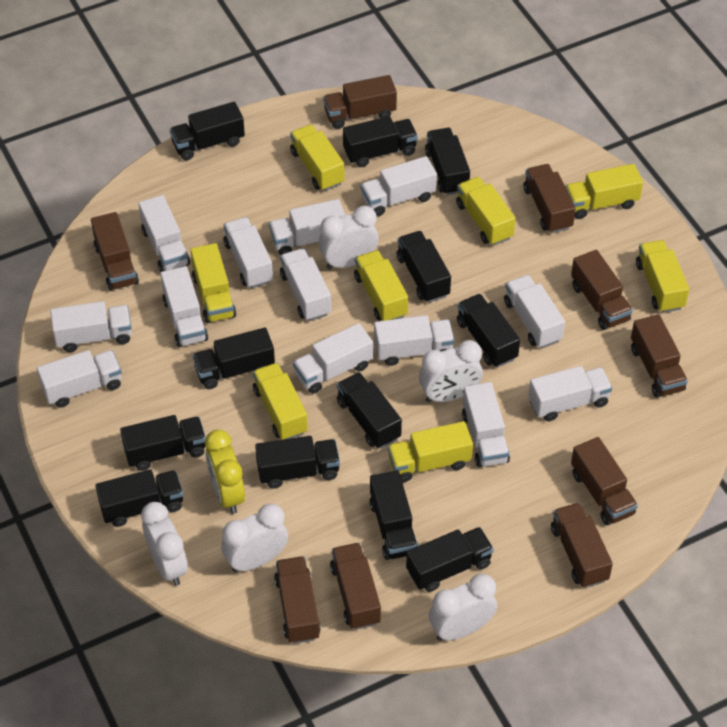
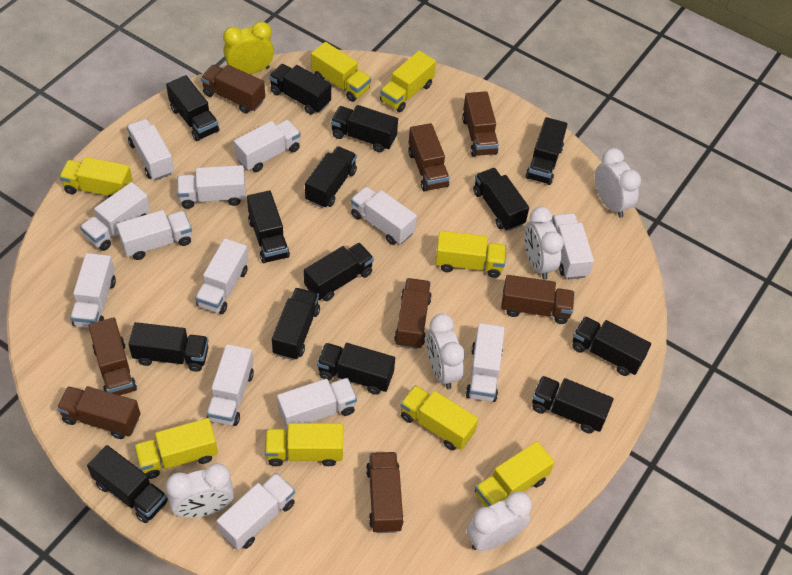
black truck: [95,469,183,527] [120,415,206,471] [169,102,245,160] [193,328,275,389] [255,436,340,488] [337,372,402,449] [343,116,418,167] [369,470,418,560] [397,231,451,303] [406,527,494,592] [425,128,470,195] [457,294,520,367] = 12 -> [87,445,168,523] [128,322,209,372] [166,75,219,141] [247,190,290,263] [269,64,331,115] [272,288,320,360] [304,243,374,301] [305,146,357,208] [317,343,395,395] [331,105,398,152] [473,168,529,231] [525,117,568,185] [532,376,614,433] [572,316,651,376] = 14
brown truck: [91,212,139,291] [274,556,321,644] [323,75,397,129] [330,543,381,630] [524,164,576,233] [551,503,613,588] [571,250,633,330] [571,437,638,525] [631,314,688,398] = 9 -> [57,386,140,439] [88,317,137,395] [201,65,265,113] [366,452,404,533] [394,278,432,349] [408,123,450,192] [462,91,499,157] [501,275,575,324] = 8

